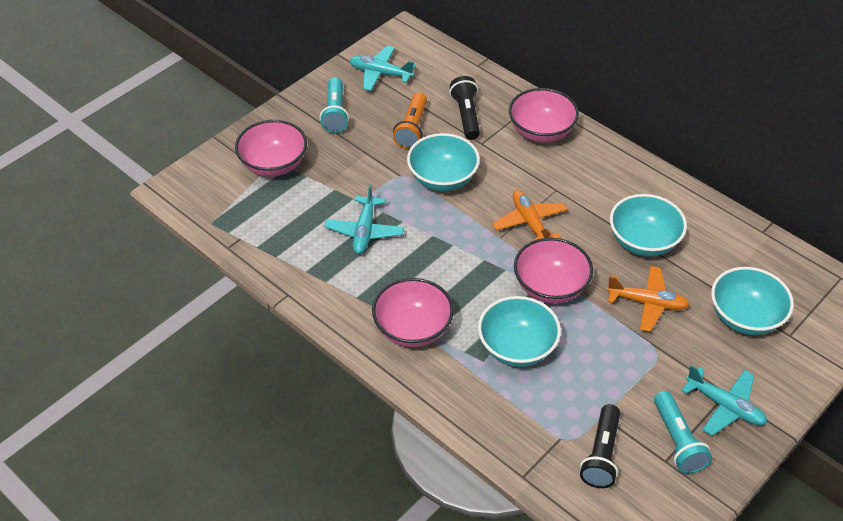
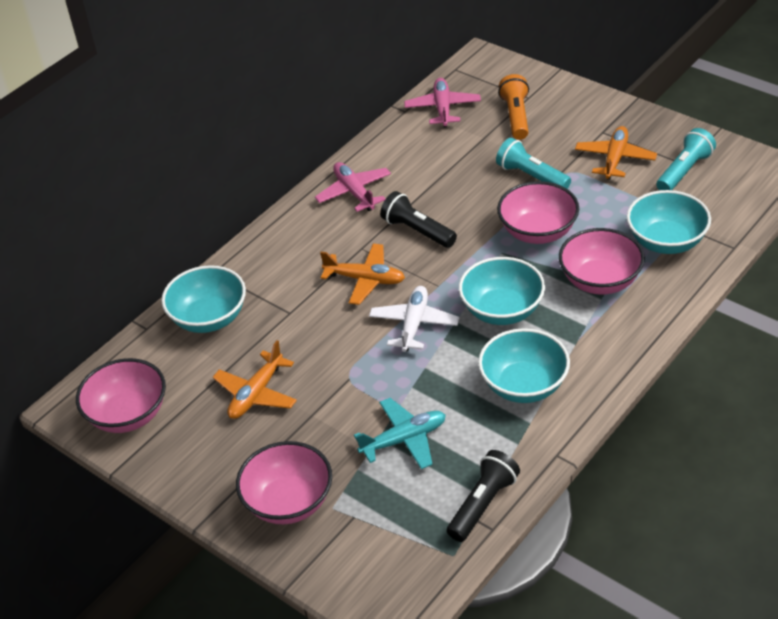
orange plane: [492,190,568,241] [606,266,690,332] = 2 -> [213,340,297,419] [320,243,405,305] [575,126,657,180] = 3
pink plane: none = 0 -> [315,162,391,212] [404,78,481,127] = 2
turquoise plane: [324,184,404,254] [349,46,416,91] [682,365,767,436] = 3 -> [354,398,446,469] = 1
white plane: none = 0 -> [369,286,459,352] = 1

